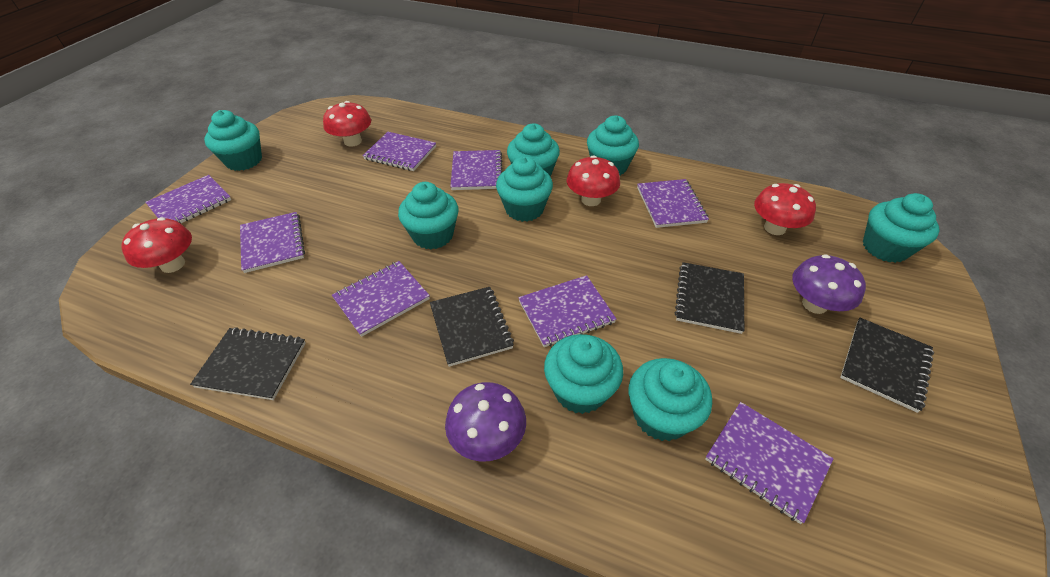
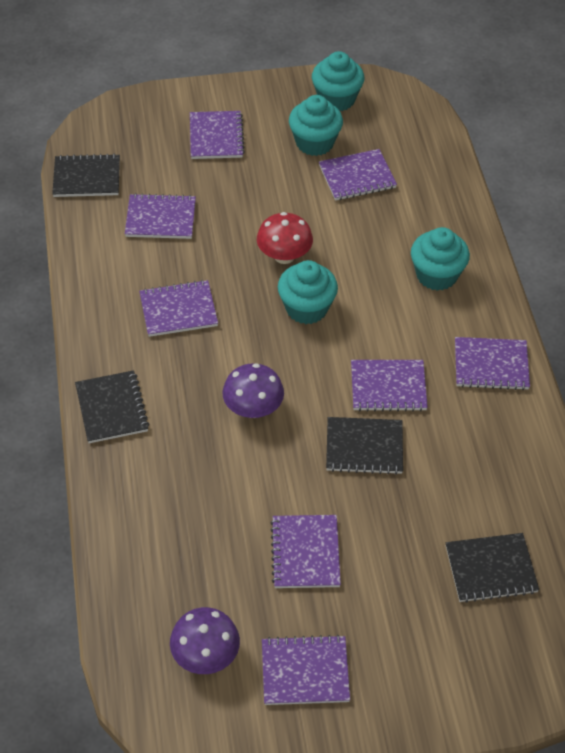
red mushroom: [121,217,192,273] [323,101,371,147] [567,155,620,206] [754,183,816,235] = 4 -> [257,212,313,264] = 1
turquoise cupcake: [204,110,262,171] [398,182,459,249] [496,156,553,222] [507,123,560,177] [544,334,623,414] [587,115,639,176] [629,358,712,441] [863,193,939,263] = 8 -> [278,260,338,324] [289,95,343,156] [312,51,364,111] [411,227,470,291] = 4

